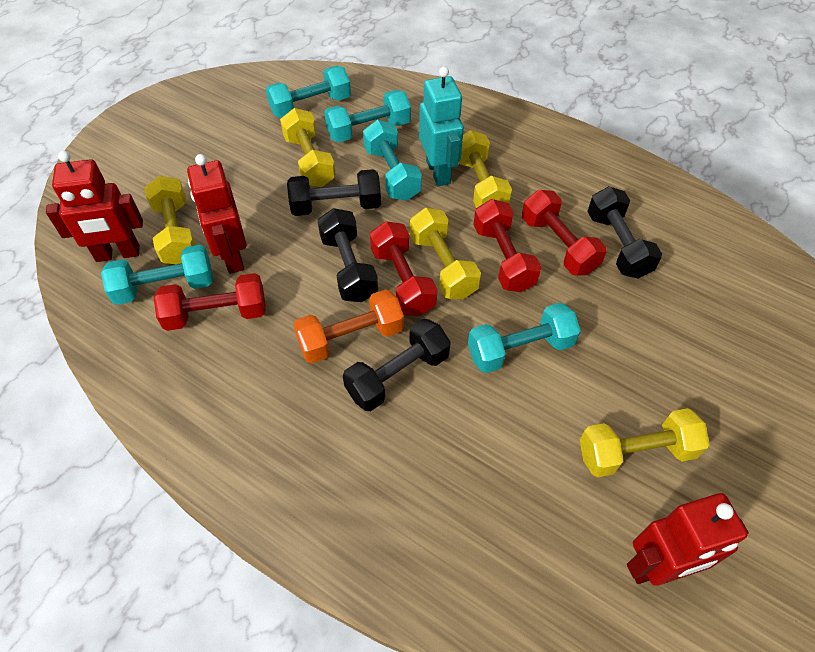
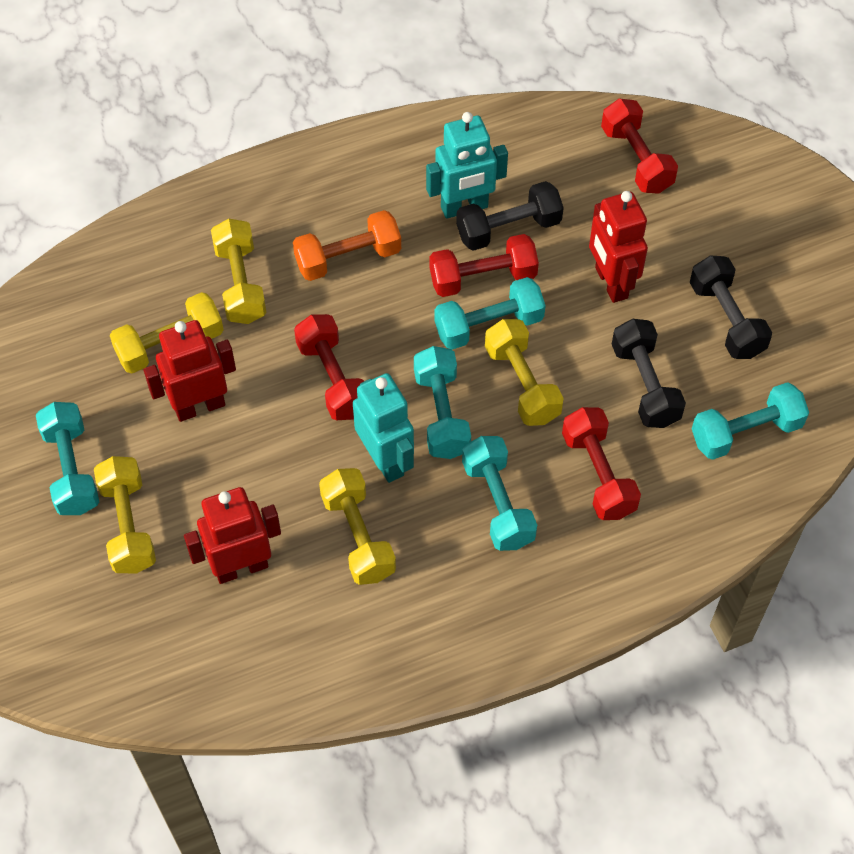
black dumbbell: [287,169,381,216] [317,208,378,302] [343,319,451,411] [587,186,662,278] = 4 -> [456,181,564,251] [612,319,686,428] [690,256,772,359] = 3
turquoise robot: [419,67,464,186] = 1 -> [353,373,414,483] [426,112,508,219] = 2

